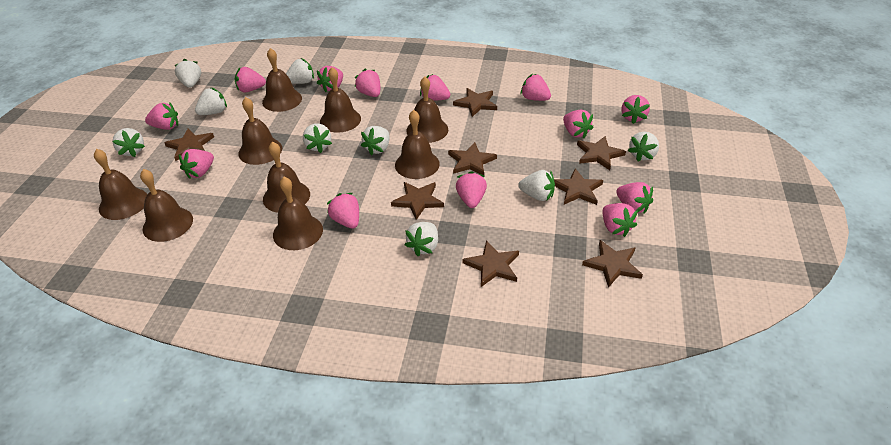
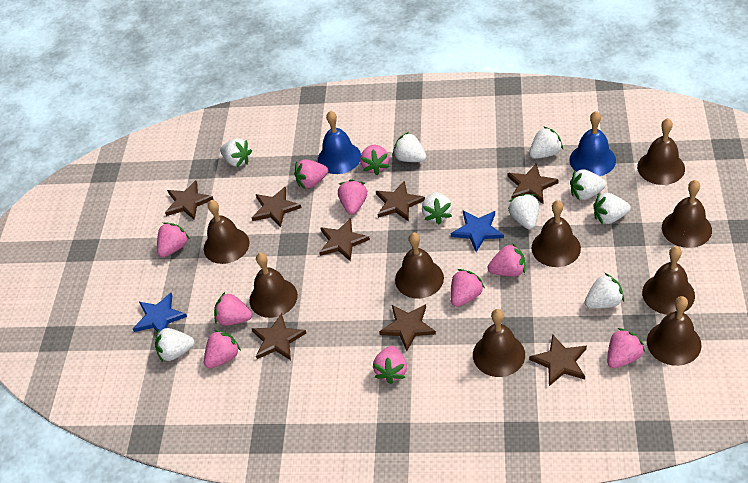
blue bell: none = 0 -> [318,111,361,174] [569,111,616,176] = 2
blue star: none = 0 -> [133,293,187,332] [451,211,504,252] = 2
pink strawberry: [145,103,178,130] [179,149,214,179] [235,67,266,92] [317,66,343,92] [327,193,359,228] [355,69,380,97] [420,74,450,101] [456,171,487,208] [520,74,551,101] [563,110,594,138] [602,203,638,237] [616,182,653,214] [622,95,650,124] = 13 -> [157,222,190,257] [204,330,241,368] [214,292,252,326] [295,159,328,189] [338,179,367,215] [360,145,389,175] [373,346,407,384] [451,269,485,307] [488,243,525,277] [607,328,645,368] = 10

